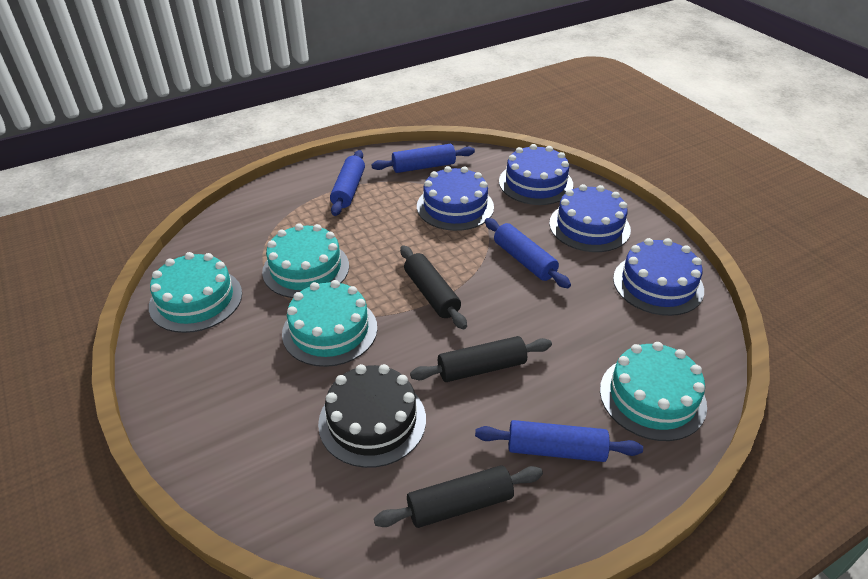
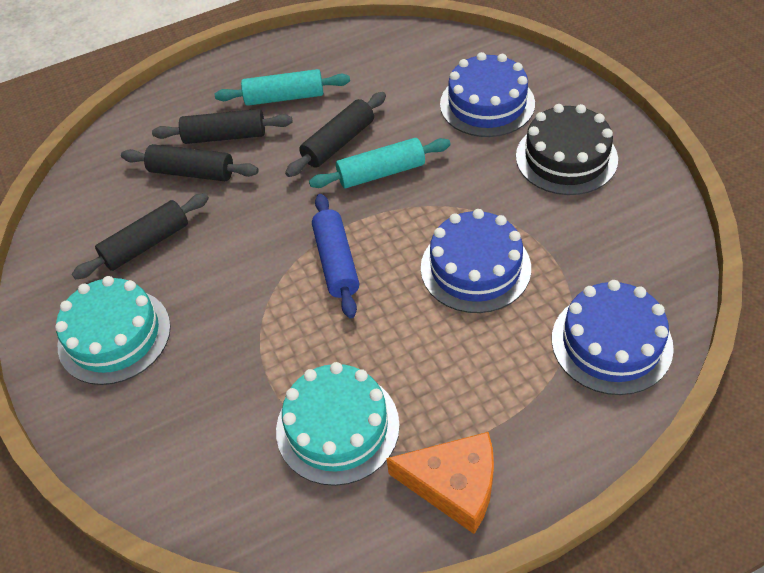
black rolling pin: [374,465,543,528] [400,245,467,329] [410,336,552,382] = 3 -> [72,193,209,279] [121,144,258,181] [152,109,293,144] [285,92,386,177] = 4
blue cake: [417,166,494,231] [499,144,573,205] [549,184,631,252] [613,238,704,316] = 4 -> [421,209,531,313] [440,52,535,137] [552,280,674,395] = 3
blue rolling pin: [330,150,365,216] [371,144,475,173] [475,420,643,462] [485,218,571,288] = 4 -> [312,194,359,318] = 1
orange cheese: none = 0 -> [386,432,494,534] = 1
turquoise cake: [149,252,242,333] [262,223,349,298] [282,280,377,367] [600,342,707,441] = 4 -> [55,276,171,385] [276,362,400,486] = 2
turquoise rolling pin: none = 0 -> [215,69,350,106] [309,138,451,188] = 2

